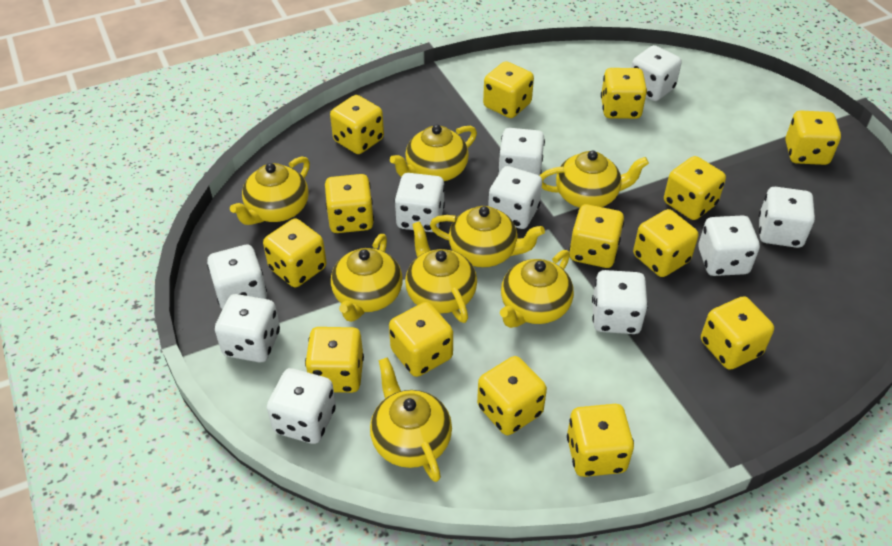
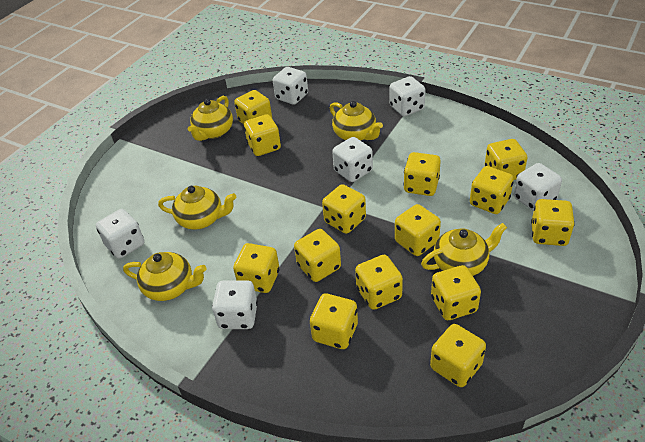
white dice: [207,245,267,310] [215,294,280,362] [267,368,336,444] [395,173,445,232] [488,166,542,229] [498,128,545,176] [592,270,648,334] [631,45,682,101] [698,215,760,276] [759,187,815,248] = 10 -> [96,209,145,259] [212,280,258,329] [273,67,308,105] [332,137,373,182] [389,76,426,116] [514,163,562,211] = 6
yellow teapot: [230,156,310,225] [331,234,403,322] [370,357,452,482] [390,125,477,181] [405,221,477,323] [430,206,545,267] [500,250,574,328] [540,150,649,208] = 8 -> [123,252,206,301] [158,186,236,230] [188,96,233,141] [330,101,383,141] [421,223,507,276] = 5

